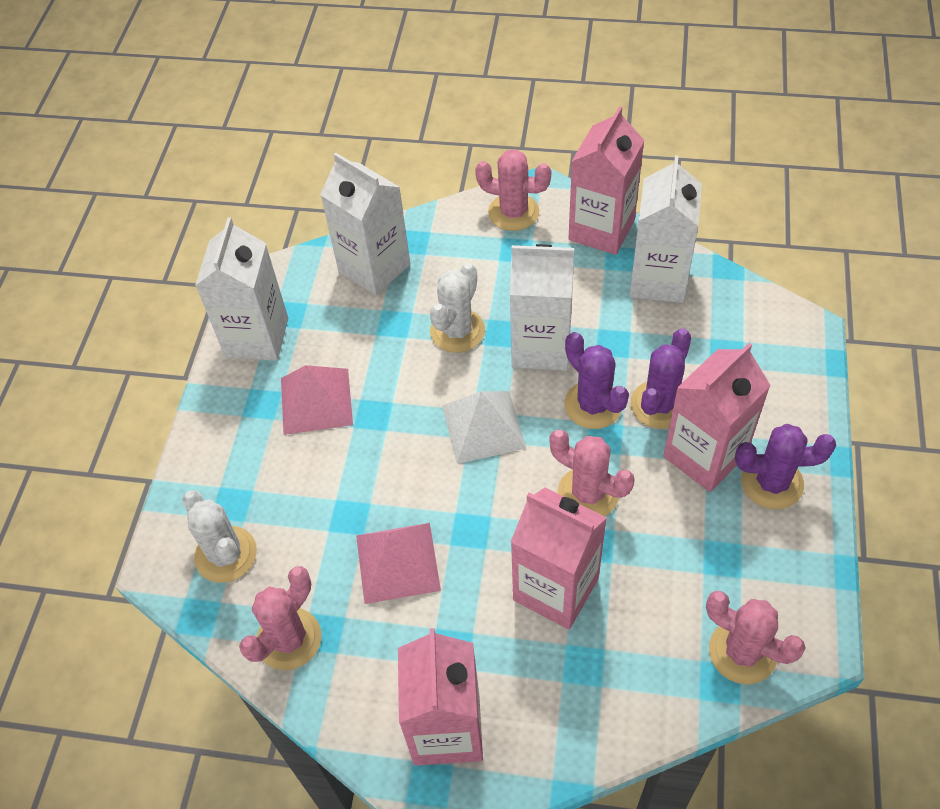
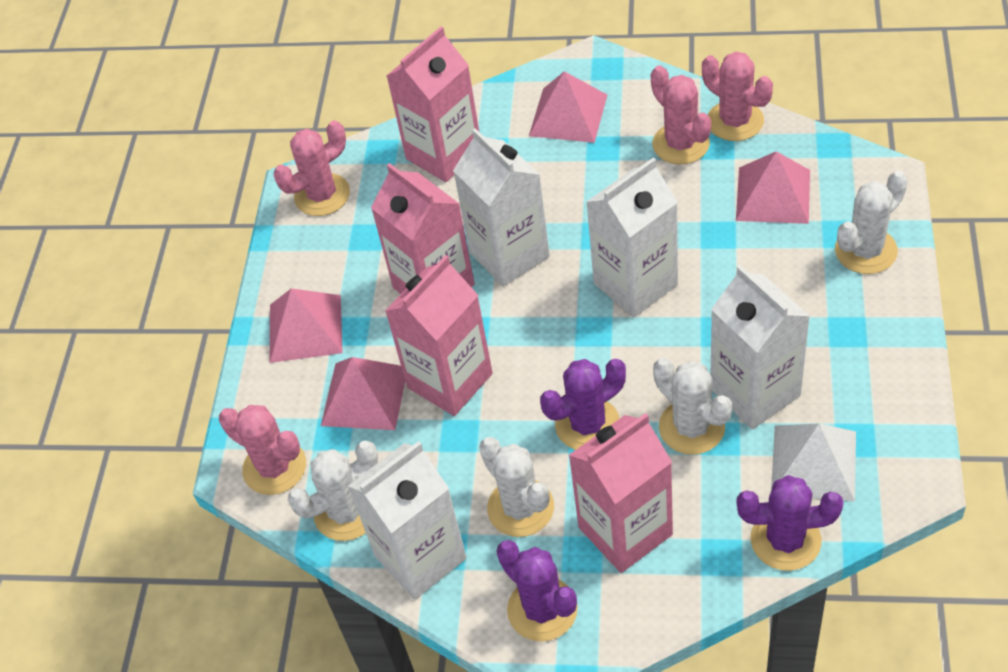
pink pyramid: [281,365,353,435] [356,523,441,604] = 2 -> [270,288,342,363] [321,357,405,430] [529,71,607,143] [736,151,810,224] = 4
white cactus: [182,490,257,583] [430,263,485,353] = 2 -> [288,441,378,541] [479,437,554,537] [653,358,732,455] [835,171,908,274] = 4

